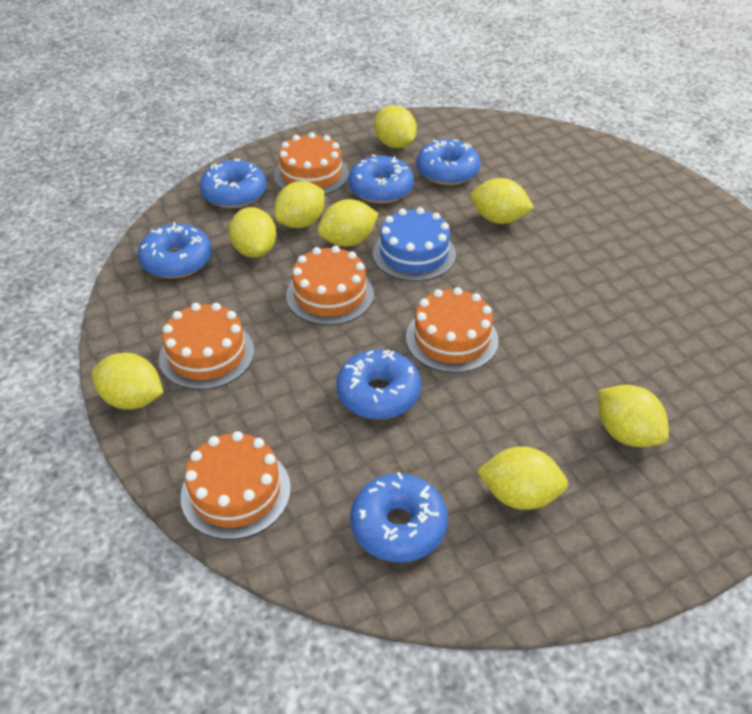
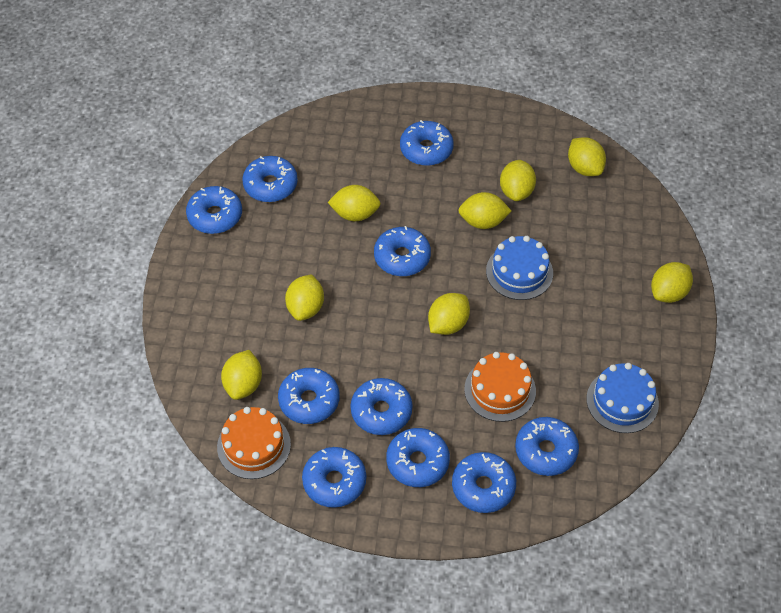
blue cake: [373,207,456,281] = 1 -> [486,236,553,300] [586,363,659,433] = 2
blue donut: [138,222,212,278] [200,159,267,208] [336,350,421,419] [348,154,414,203] [350,472,448,563] [416,139,481,185] = 6 -> [186,186,242,234] [242,156,298,202] [278,368,340,424] [302,447,366,508] [350,378,413,435] [374,226,431,276] [386,428,450,487] [400,120,454,166] [452,452,516,513] [515,417,579,476] = 10
orange cake: [159,303,254,390] [180,431,291,540] [274,132,349,195] [286,246,374,325] [406,287,499,373] = 5 -> [217,407,291,479] [464,352,536,422] = 2

